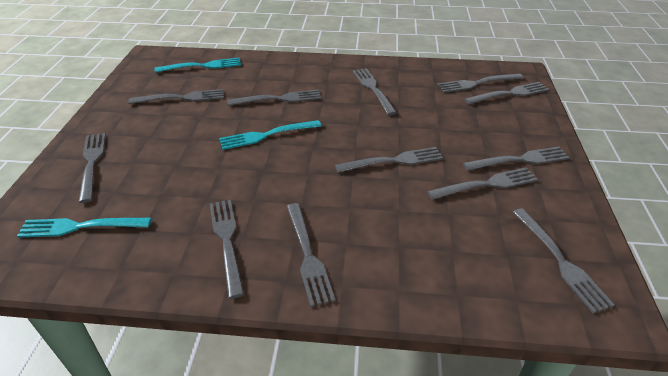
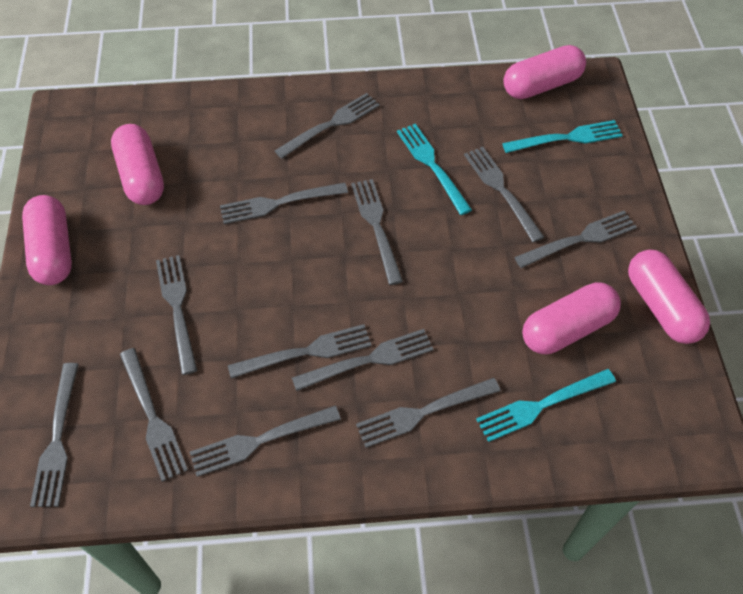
pink capsule: none = 0 -> [22,195,72,285] [111,124,164,205] [503,45,586,99] [522,282,621,354] [628,250,710,344] = 5

